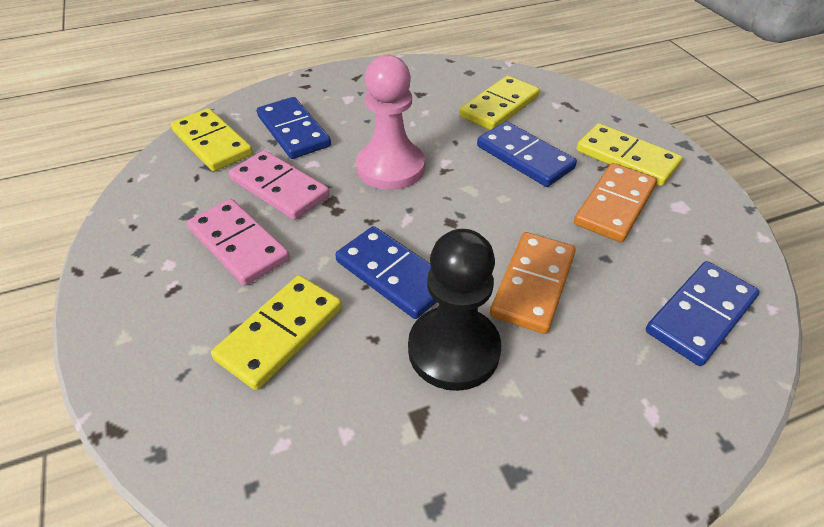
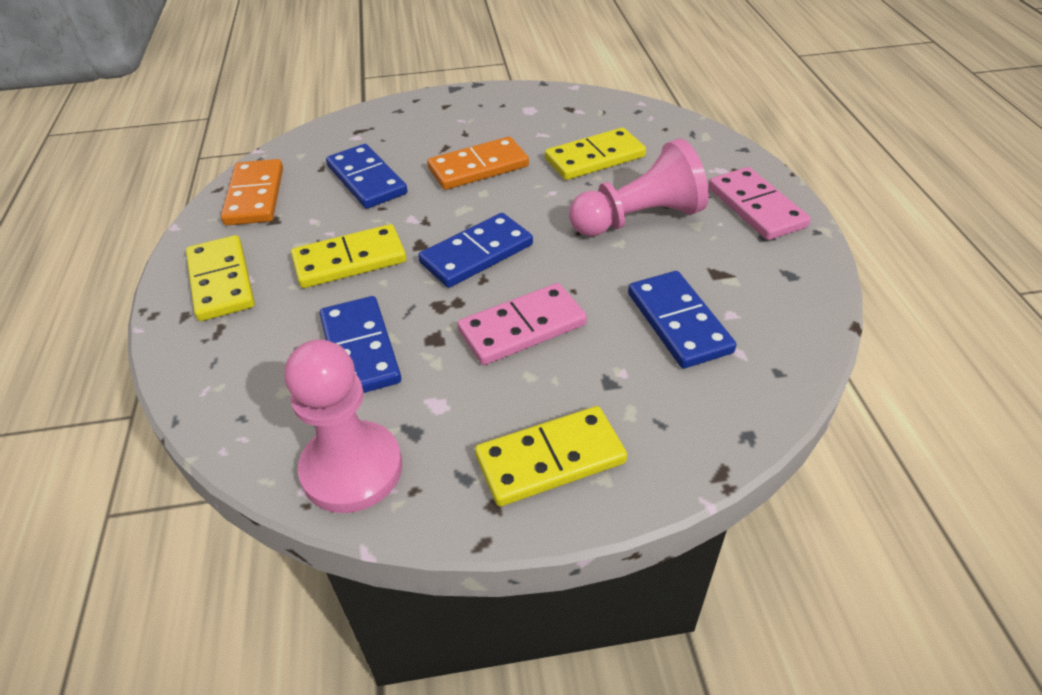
black pawn: [408,229,501,391] = 1 -> none = 0
pink pawn: [356,55,425,190] = 1 -> [285,340,402,513] [569,138,709,236] = 2

